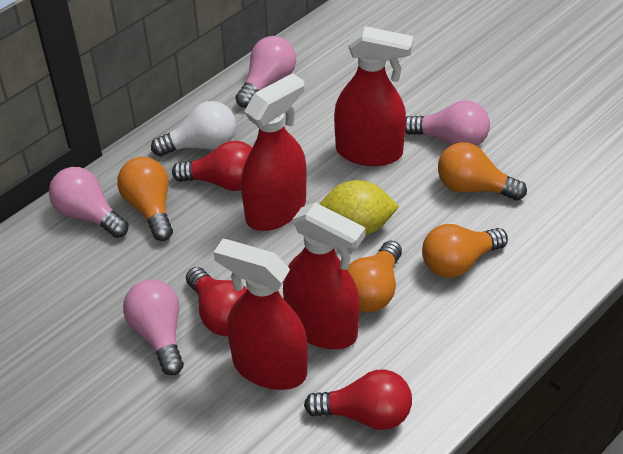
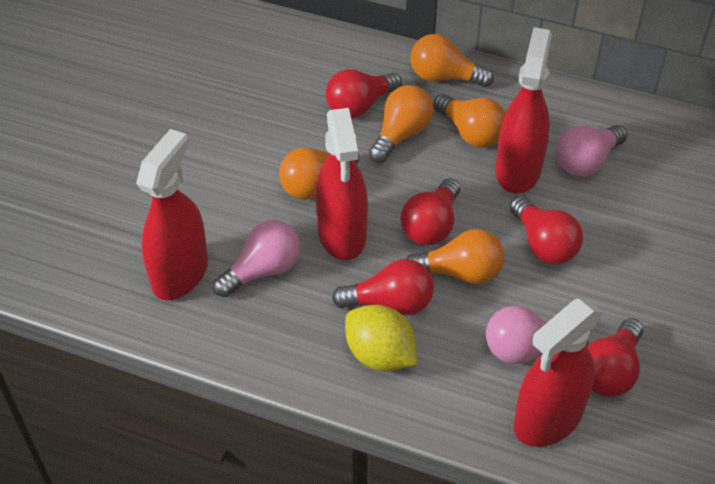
orange light bulb: [117,157,173,241] [347,240,402,312] [422,224,508,278] [438,142,527,201] = 4 -> [279,148,359,199] [369,85,434,163] [406,229,504,284] [410,34,494,87] [433,94,505,148] = 5
pink light bulb: [49,167,129,238] [123,279,184,376] [235,36,296,108] [405,101,490,146] = 4 -> [213,220,301,297] [486,306,589,364] [556,125,627,177] = 3
red light bulb: [172,141,252,191] [186,267,247,336] [304,370,412,430] = 3 -> [326,69,402,118] [332,259,434,315] [401,178,460,245] [510,196,583,264] [587,318,643,397] = 5
white light bulb: [151,101,236,156] = 1 -> none = 0

